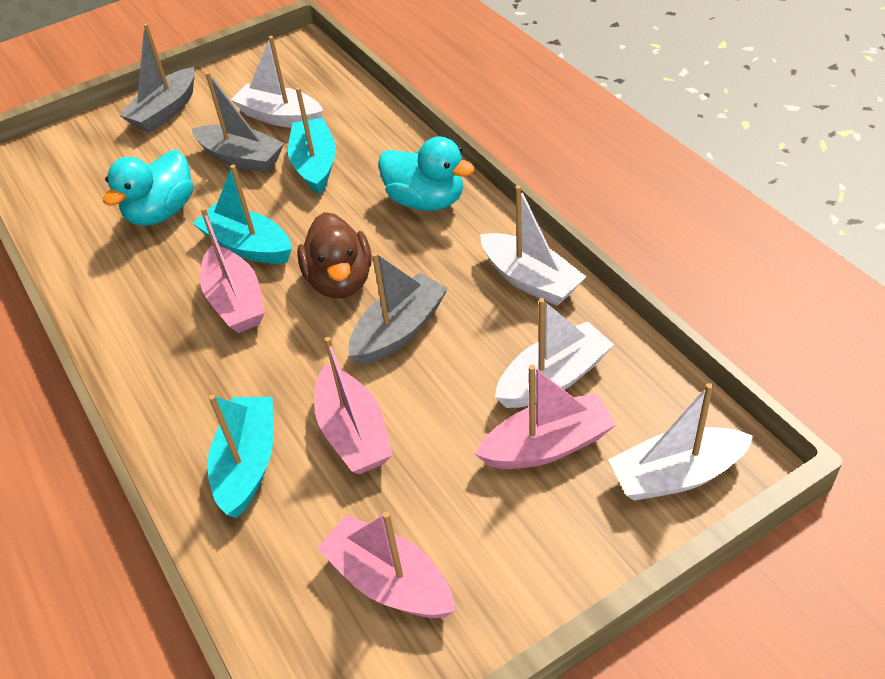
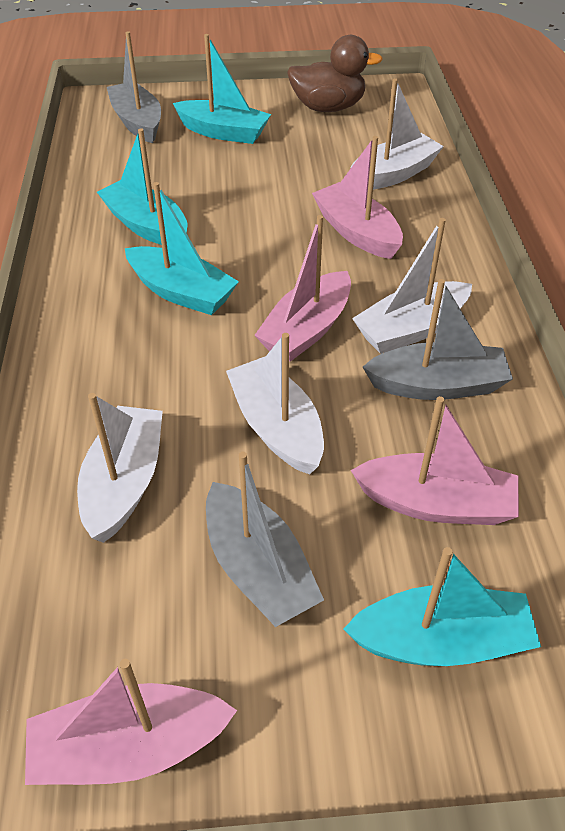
turquoise boat: [193,165,292,264] [207,394,274,518] [288,87,336,195] = 3 -> [97,129,187,245] [125,182,239,315] [173,34,271,144] [344,547,541,666] = 4
turquoise duck: [103,150,193,226] [378,136,475,211] = 2 -> none = 0

